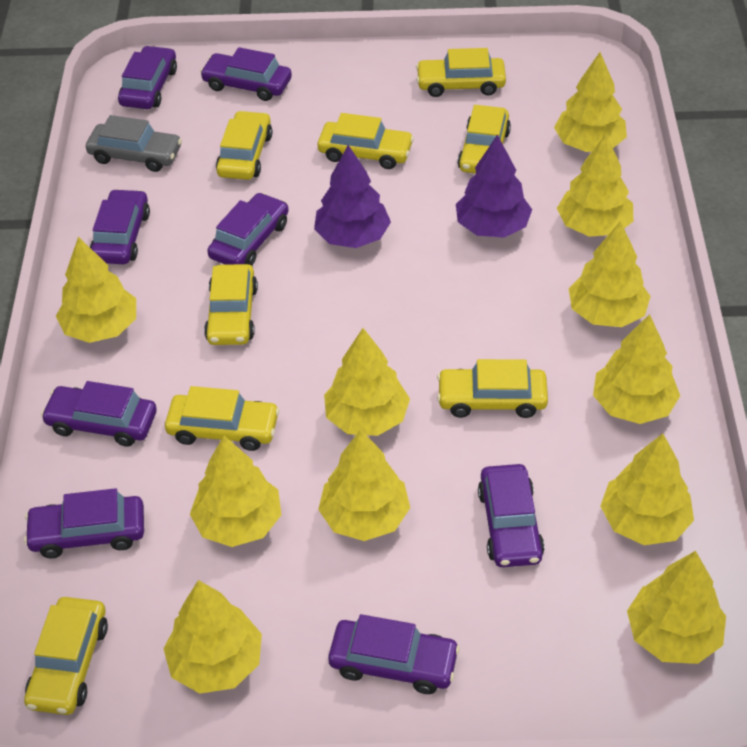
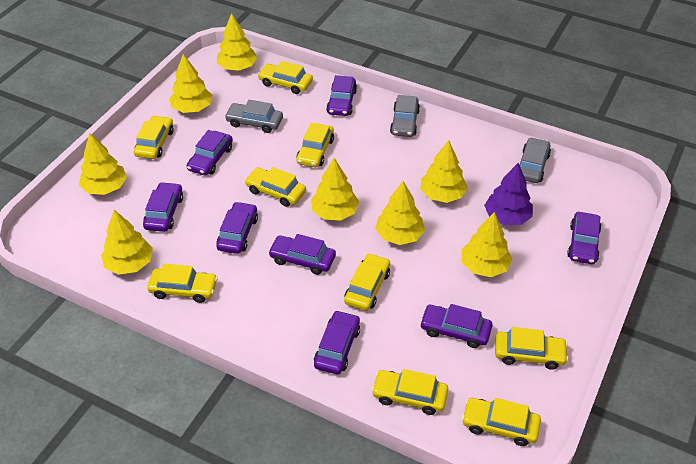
grey car: [86,115,182,172] = 1 -> [225,100,283,133] [390,95,420,137] [520,137,551,183] = 3
purple tree: [314,145,391,248] [456,134,532,238] = 2 -> [484,163,533,225] = 1
yellow car: [24,597,108,715] [165,386,280,451] [204,264,258,345] [216,111,272,180] [317,113,414,169] [416,48,506,97] [437,359,548,418] [457,105,511,173] = 8 -> [134,115,174,159] [147,264,218,303] [245,167,306,207] [258,61,313,94] [296,123,334,167] [344,253,390,311] [371,369,448,415] [462,398,541,446] [495,327,568,370] = 9
yellow tree: [56,237,136,343] [163,580,262,694] [190,436,281,547] [318,429,410,541] [324,328,410,436] [554,52,627,152] [557,134,633,237] [569,221,651,327] [593,314,680,424] [600,434,694,545] [627,551,726,664] = 11 -> [79,133,127,195] [101,210,153,275] [169,54,212,113] [217,13,257,71] [311,158,359,220] [375,181,425,245] [420,140,468,203] [462,212,512,277] = 8

